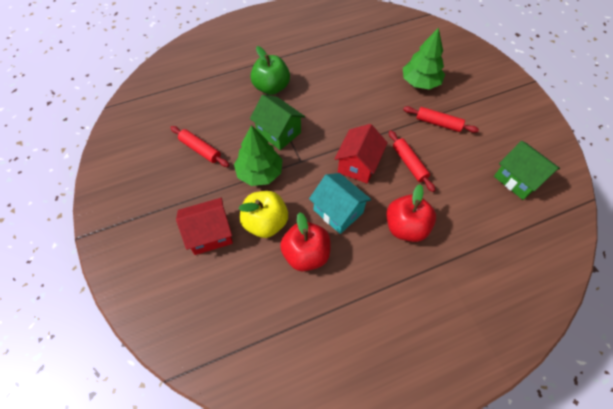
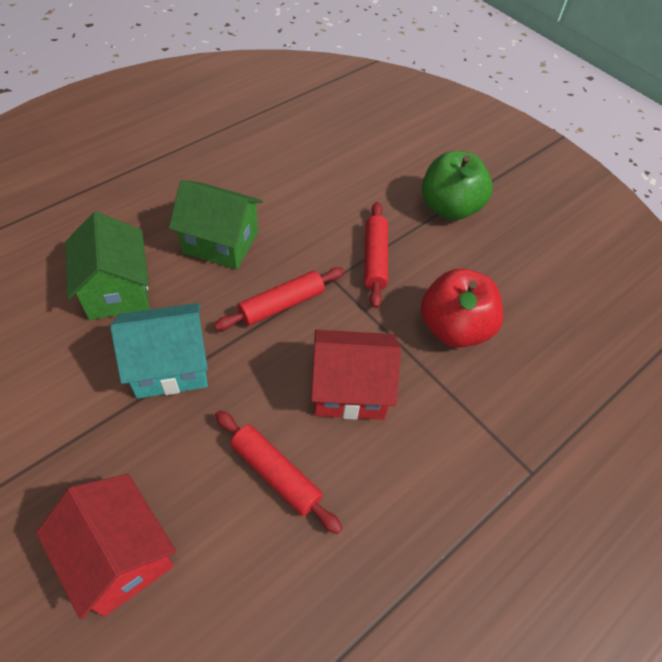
green tree: [234,125,283,186] [403,28,445,89] = 2 -> none = 0
red apple: [280,212,330,271] [387,184,436,242] = 2 -> [421,269,503,348] = 1
yellow apple: [239,191,288,238] = 1 -> none = 0

